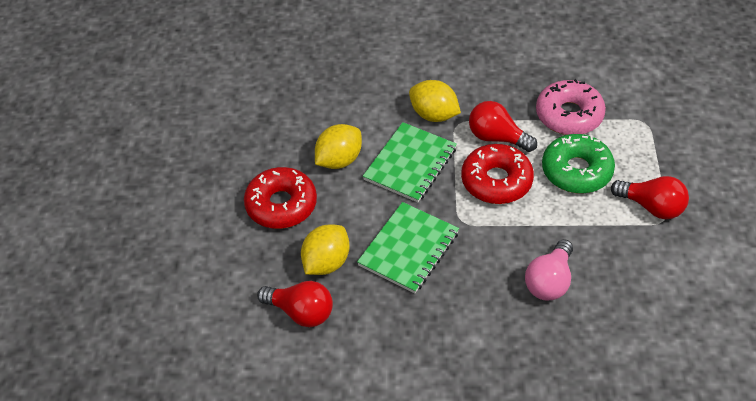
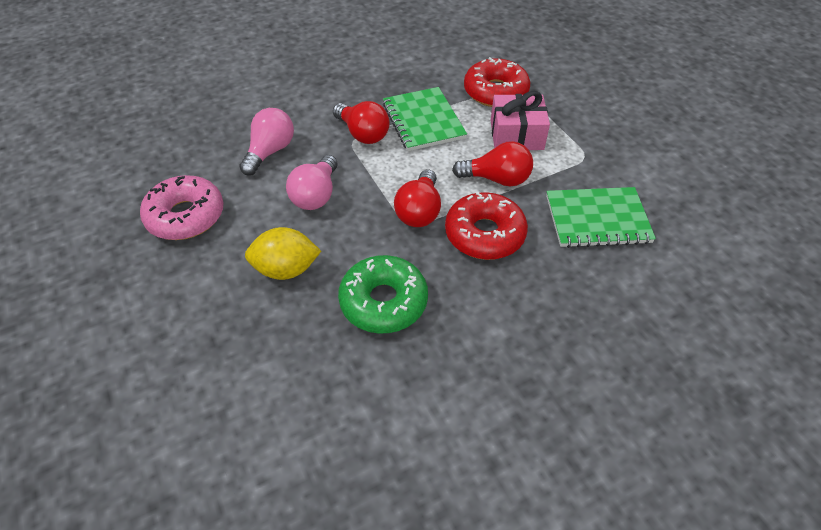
pink gift: none = 0 -> [491,91,550,150] = 1
pink light bulb: [525,239,573,301] = 1 -> [239,108,294,175] [286,155,338,210] = 2
yellow lemon: [301,224,350,275] [315,124,362,169] [409,80,461,122] = 3 -> [245,227,321,280] = 1

